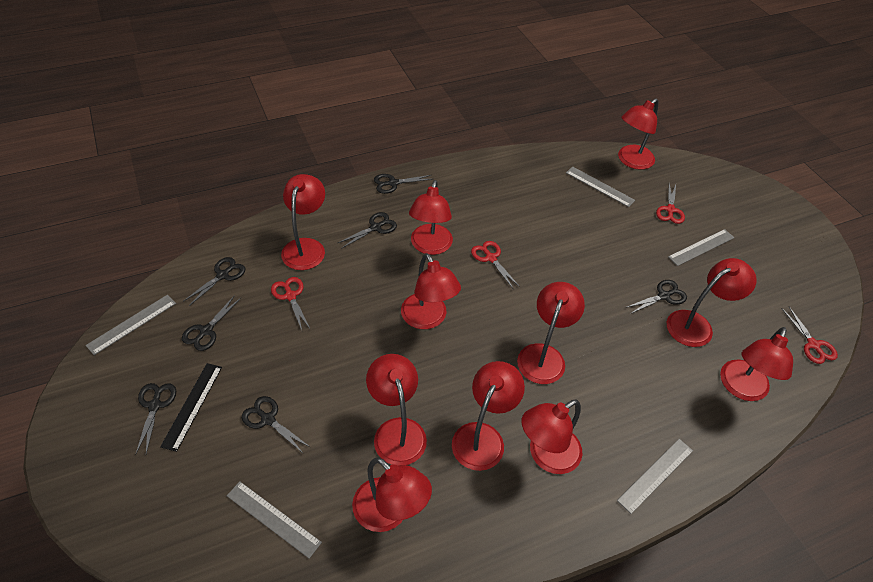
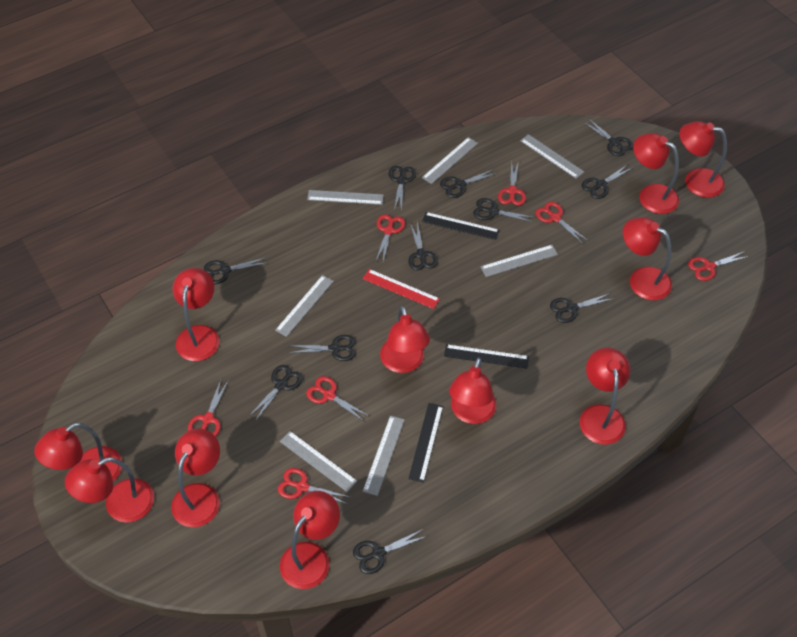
black ruler: [160,363,222,452] = 1 -> [409,403,443,483] [422,212,500,240] [444,344,529,369] = 3
black scissors: [135,383,176,455] [182,295,241,351] [184,257,245,306] [242,396,311,454] [338,212,397,249] [374,174,432,194] [625,280,687,314] = 7 -> [204,258,266,284] [249,365,303,421] [289,335,356,361] [353,529,427,574] [389,166,416,210] [408,221,438,270] [440,169,497,198] [473,198,535,222] [550,293,612,323] [582,164,632,199] [584,118,633,156] = 11
grey ruler: [86,295,176,355] [227,481,322,559] [566,166,635,207] [617,439,693,514] [668,229,735,266] = 5 -> [275,275,334,337] [280,431,357,492] [307,190,384,205] [363,416,405,496] [422,137,478,184] [481,245,558,277] [520,134,584,179] = 7
red ruler: none = 0 -> [363,269,440,309] = 1
red scissors: [271,277,310,330] [471,241,520,288] [656,183,685,224] [781,306,838,364] = 4 -> [188,380,229,437] [278,468,350,504] [306,376,370,422] [376,214,405,261] [498,161,526,206] [536,202,588,244] [688,251,749,281] = 7

